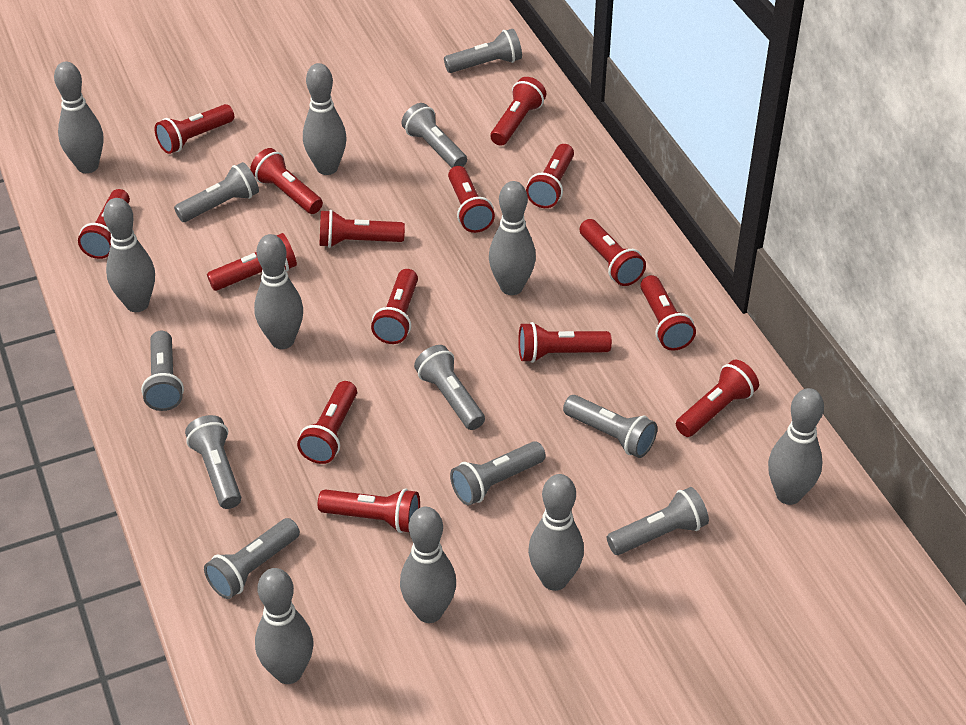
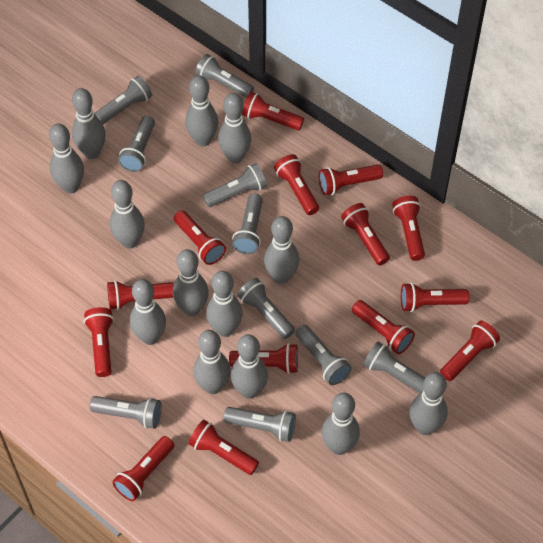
grey bowling pin: [54,62,103,173] [103,198,155,312] [254,234,303,349] [255,568,314,684] [303,63,347,175] [400,507,456,623] [489,181,536,295] [528,474,584,591] [768,388,824,505] = 9 -> [49,124,84,194] [72,88,106,159] [110,180,145,249] [130,279,166,345] [173,249,209,316] [185,75,218,146] [193,330,231,394] [206,271,243,337] [218,93,251,163] [231,334,268,399] [264,216,299,284] [322,393,360,455] [409,372,448,435] = 13
red flashlight: [78,189,130,259] [155,104,234,154] [207,233,297,291] [250,148,323,214] [297,381,357,464] [318,488,420,533] [320,210,405,248] [371,269,418,344] [448,166,495,233] [491,77,546,146] [518,322,612,363] [526,144,574,208] [580,219,646,286] [640,275,696,351] [676,359,759,437] = 15 -> [84,307,114,377] [107,280,174,310] [112,436,174,501] [174,210,226,265] [188,420,259,475] [229,343,298,374] [242,92,304,130] [274,154,319,215] [319,165,383,195] [341,203,390,265] [352,300,415,354] [392,196,425,261] [401,283,469,312] [440,321,500,381] = 14

